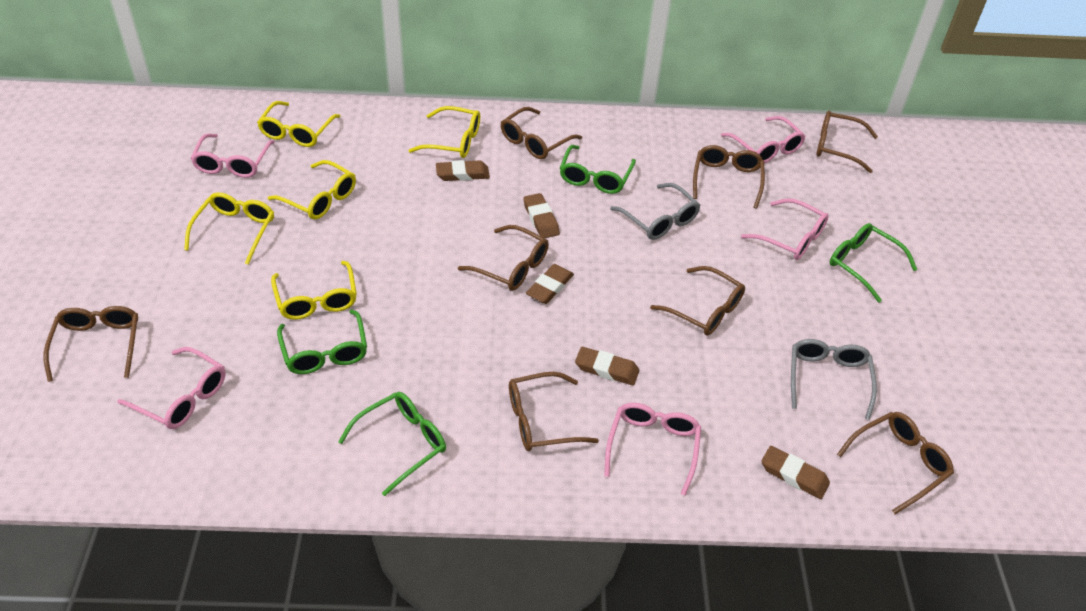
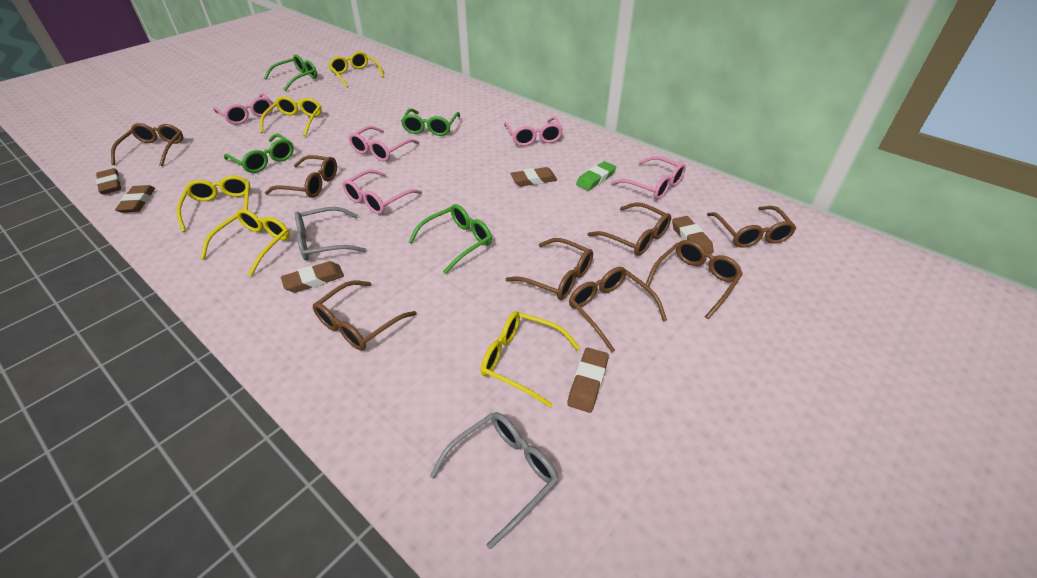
brown eraser: [436,160,490,181] [523,193,560,238] [526,264,574,304] [575,347,639,385] [761,446,830,499] = 5 -> [96,168,121,195] [115,185,155,213] [281,261,344,293] [510,167,557,186] [567,348,609,413] [672,216,714,254] = 6
green eraser: none = 0 -> [576,161,616,191] = 1

